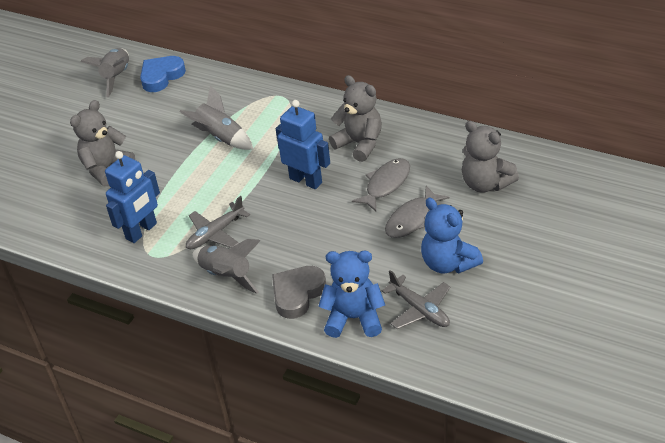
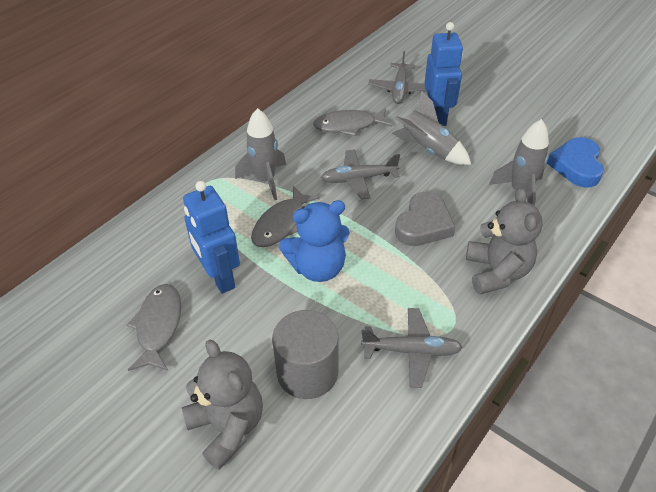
blue teddy bear: [318,250,385,338] [421,198,483,274] = 2 -> [279,200,350,282] = 1
grey cylinder: none = 0 -> [272,310,339,399] = 1
grey fish: [352,158,410,212] [385,186,449,238] = 2 -> [127,284,181,371] [251,186,320,247] [313,108,392,136] = 3
grey plane: [186,196,250,249] [382,270,450,329] = 2 -> [321,149,400,200] [361,308,463,388] [368,51,426,104] = 3
grey teddy bear: [70,100,135,187] [329,75,382,162] [462,121,519,193] = 3 -> [182,340,263,470] [466,187,543,295] = 2

